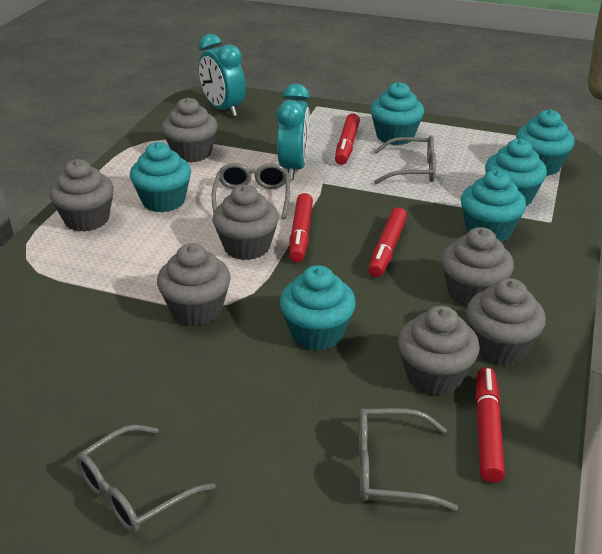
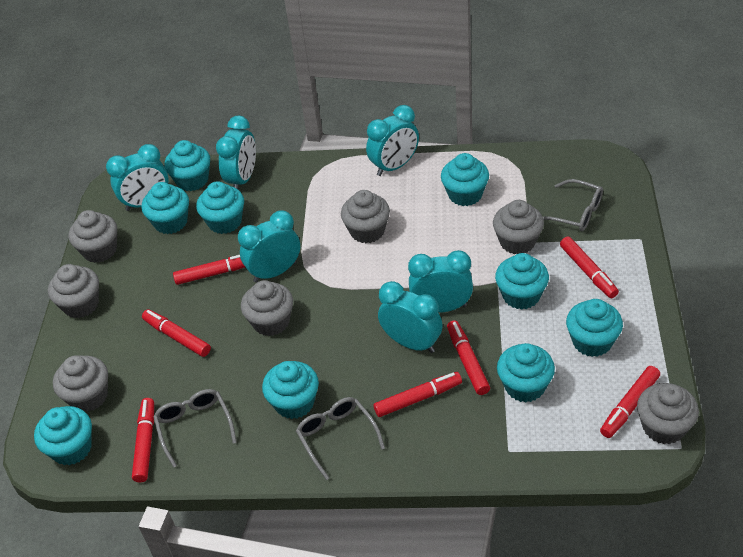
grey glasses: [76,424,215,533] [212,163,290,219] [359,408,458,511] [374,135,436,184] = 4 -> [153,389,237,468] [296,397,385,480] [543,179,603,231] = 3
red marker: [289,193,313,262] [335,113,360,165] [368,208,407,277] [475,367,505,483] = 4 -> [132,398,154,482] [142,309,211,357] [173,255,245,285] [374,372,462,417] [447,320,490,395] [560,236,619,298] [600,366,660,438] = 7
turquoise clock: [198,34,245,117] [277,83,310,180] = 2 -> [106,144,169,211] [216,116,256,189] [238,210,300,283] [366,105,419,176] [378,281,443,353] [408,250,473,313] = 6
turquoise cupcake: [130,142,191,212] [280,265,356,350] [371,82,424,145] [461,170,526,242] [485,139,547,206] [516,109,575,176] = 6 -> [34,406,92,465] [142,182,189,234] [165,140,210,191] [196,181,244,234] [262,361,319,419] [441,153,489,206] [495,253,549,310] [497,343,555,402] [566,299,623,357] = 9

